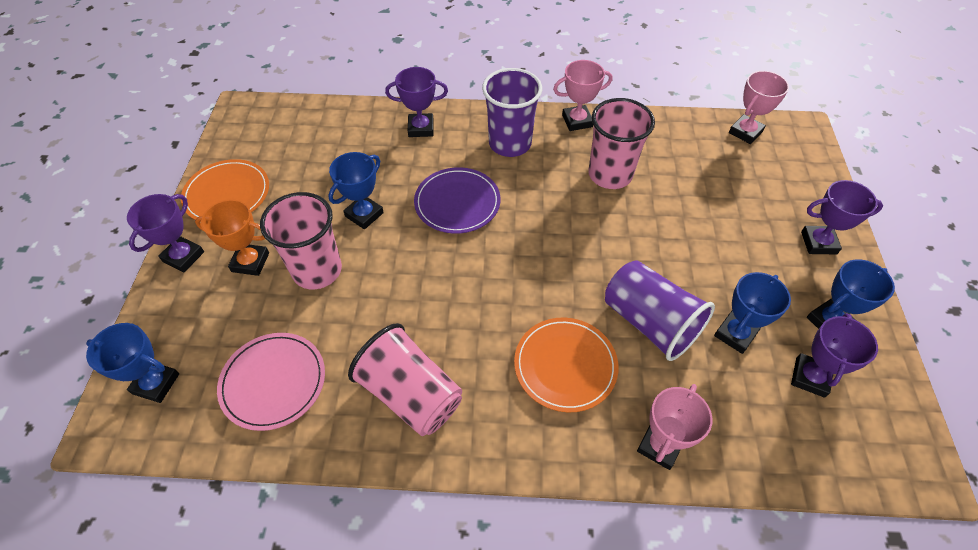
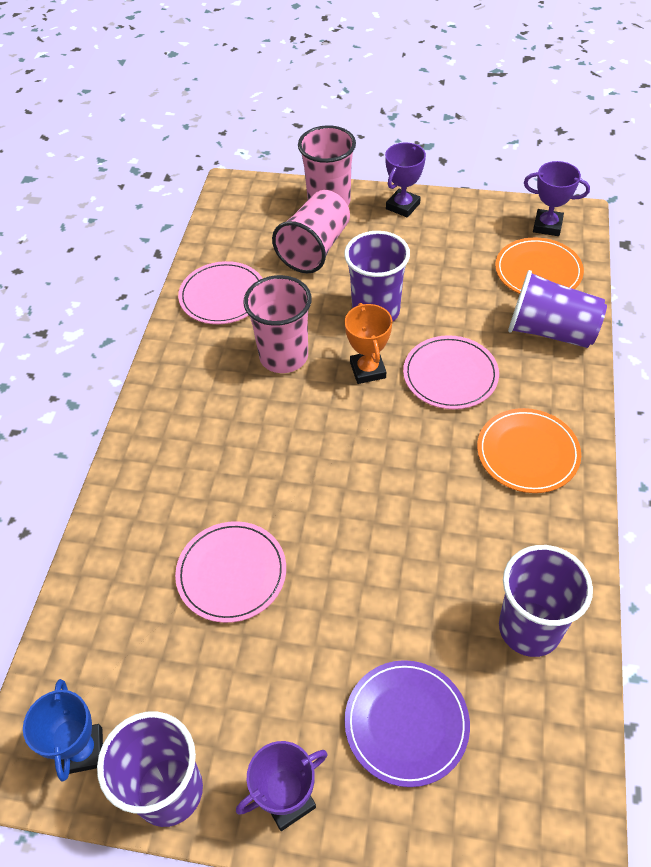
blue trophy: [86,323,179,403] [328,152,384,229] [714,272,791,354] [807,259,895,329] = 4 -> [23,679,103,782] = 1
pink plate: [217,333,325,431] = 1 -> [175,521,286,623] [178,261,263,324] [403,335,499,409] = 3
pink trophy: [553,60,612,131] [637,384,712,470] [729,71,789,144] = 3 -> none = 0
purple cup: [482,68,542,157] [605,260,715,361] = 2 -> [97,712,203,827] [344,231,410,322] [499,545,593,657] [508,270,607,348] = 4
purple trophy: [127,194,204,272] [385,67,448,137] [791,313,878,398] [801,180,883,254] = 4 -> [236,741,328,831] [385,143,426,217] [524,161,590,236] = 3

